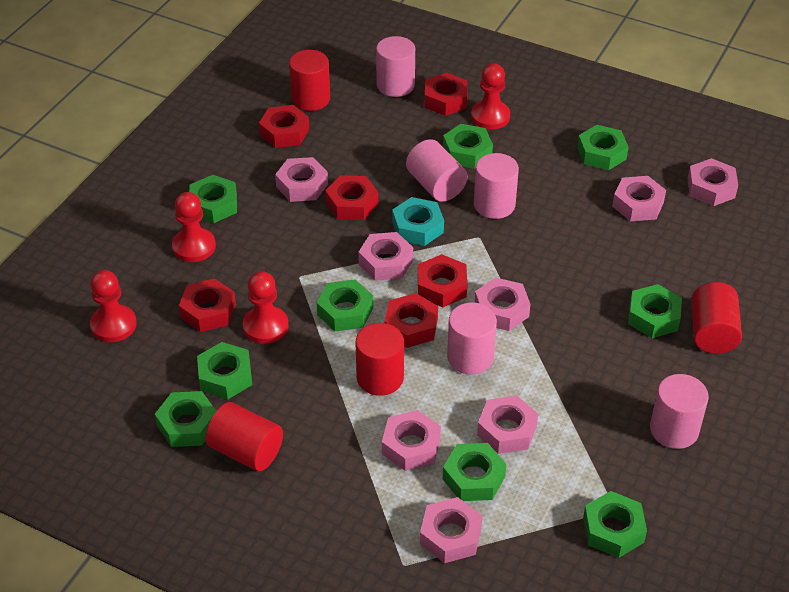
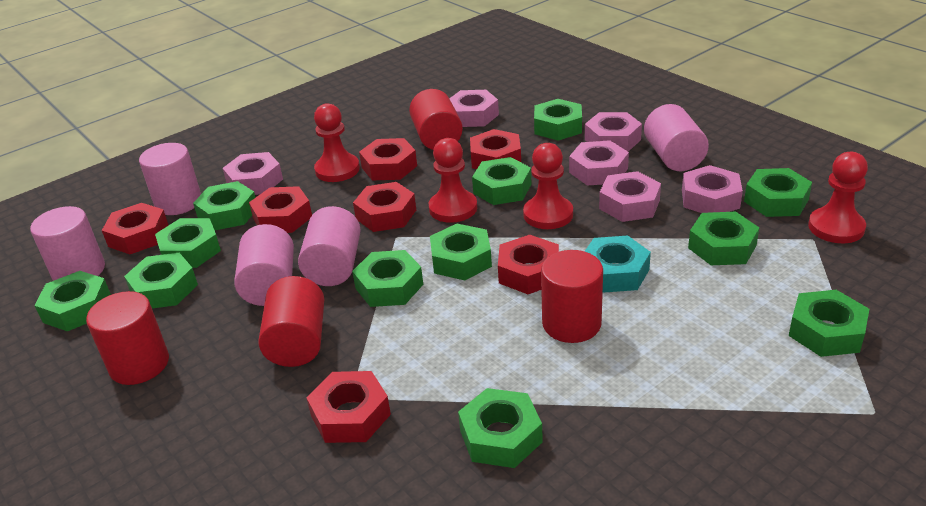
green nut: [155,391,216,447] [189,175,237,223] [197,342,252,400] [317,279,373,331] [443,124,493,169] [443,443,506,501] [577,125,628,170] [583,491,647,558] [628,284,682,338] = 9 -> [35,271,111,331] [124,253,198,308] [155,218,221,268] [193,181,256,230] [352,250,423,307] [430,224,492,280] [458,388,543,468] [472,157,531,205] [534,99,582,141] [688,212,759,265] [744,168,812,217] [789,290,869,357] = 12
pink nut: [275,157,328,202] [358,232,413,281] [382,410,441,471] [420,497,482,563] [475,277,531,331] [477,395,538,454] [612,176,666,221] [687,158,738,206] = 8 -> [223,152,283,195] [449,90,499,127] [569,140,629,186] [585,112,642,152] [599,171,661,222] [682,165,743,213] = 6
red nut: [179,278,236,332] [259,105,309,148] [325,175,378,220] [385,293,438,348] [418,254,467,307] [424,72,467,116] = 6 -> [102,203,169,254] [249,186,312,233] [306,371,391,443] [353,182,416,232] [359,138,417,180] [470,129,521,169] [498,235,559,294] = 7

